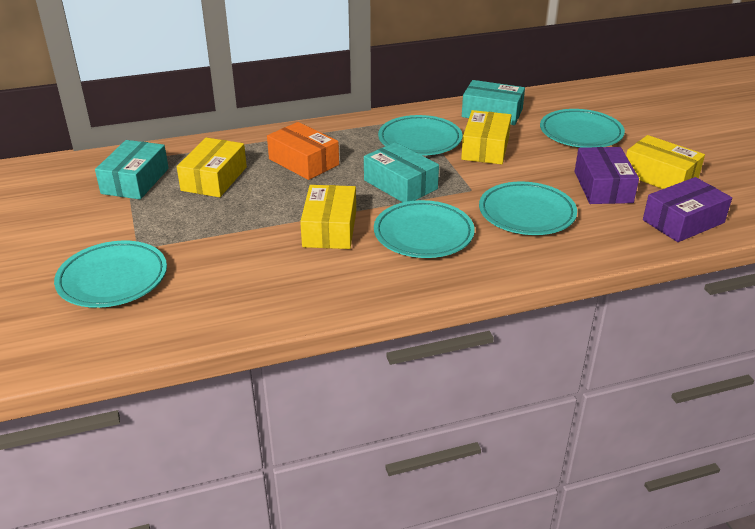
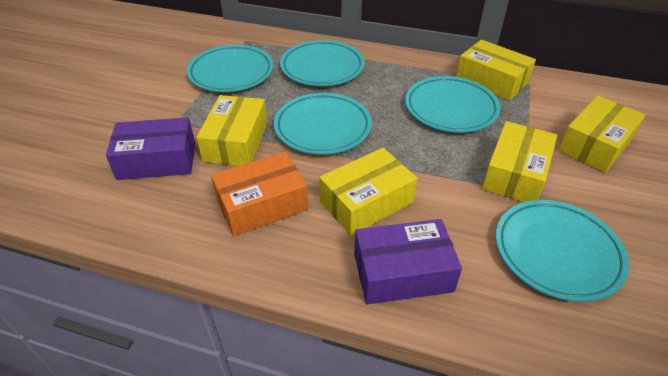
turquoise box: [95,140,169,199] [364,142,439,202] [462,80,525,125] = 3 -> none = 0
yellow box: [177,138,247,197] [300,185,356,249] [461,110,511,164] [626,135,705,189] = 4 -> [196,95,268,166] [319,148,418,235] [456,40,536,101] [482,121,557,202] [558,96,646,173] = 5

